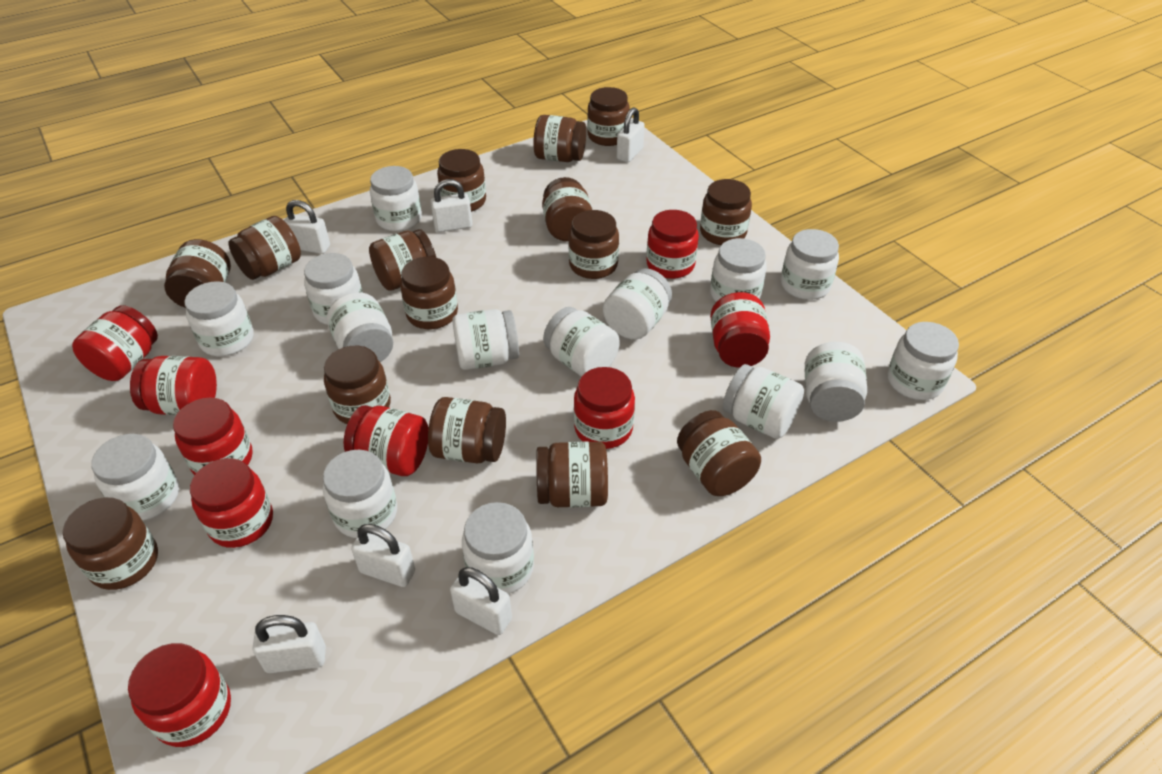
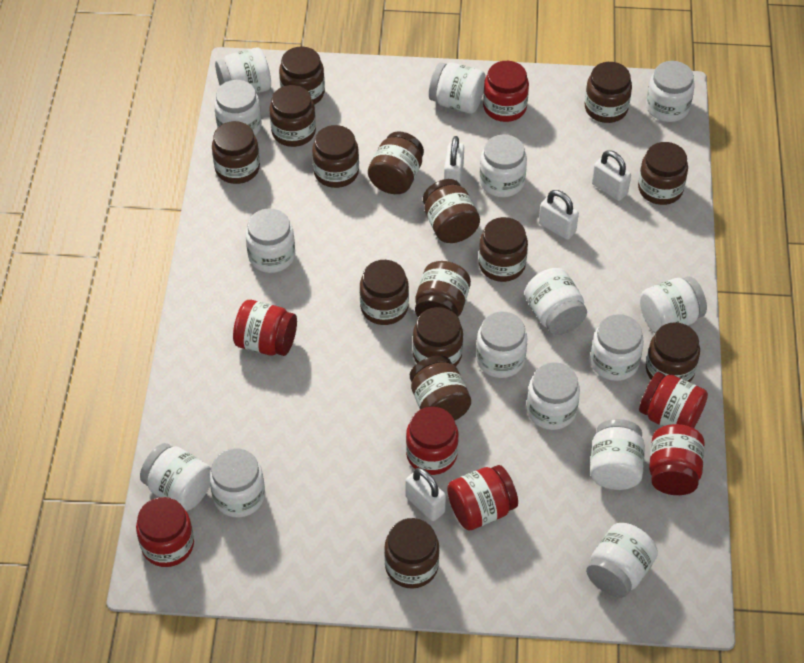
red jar: [72,305,158,381] [128,643,231,747] [130,356,217,415] [173,397,253,475] [190,458,273,548] [344,405,429,476] [574,367,635,449] [646,210,699,279] [710,292,770,368] = 9 -> [136,497,194,567] [233,300,297,356] [406,407,458,475] [447,465,518,531] [483,61,529,122] [639,372,708,428] [649,424,705,495] = 7
white padlock: [253,615,326,673] [284,200,330,254] [351,524,415,587] [430,179,472,232] [450,567,512,635] [617,107,645,163] = 6 -> [406,468,446,521] [444,136,464,185] [539,190,579,240] [592,150,631,201] = 4

